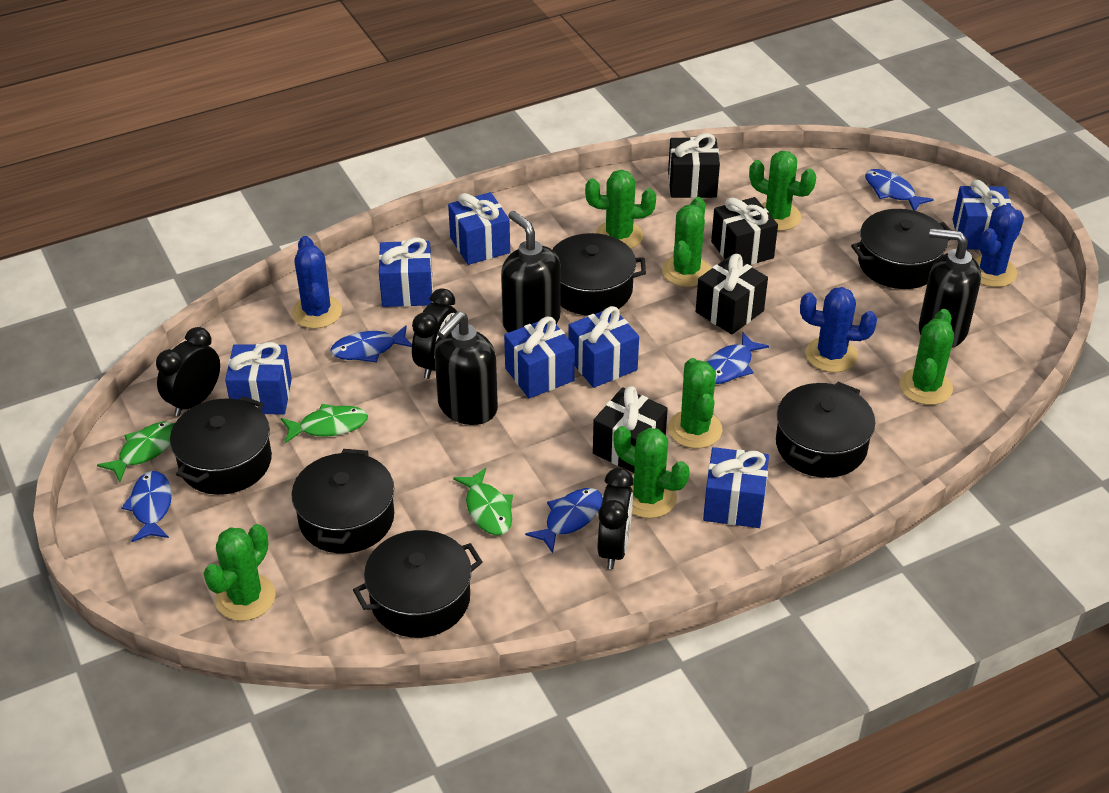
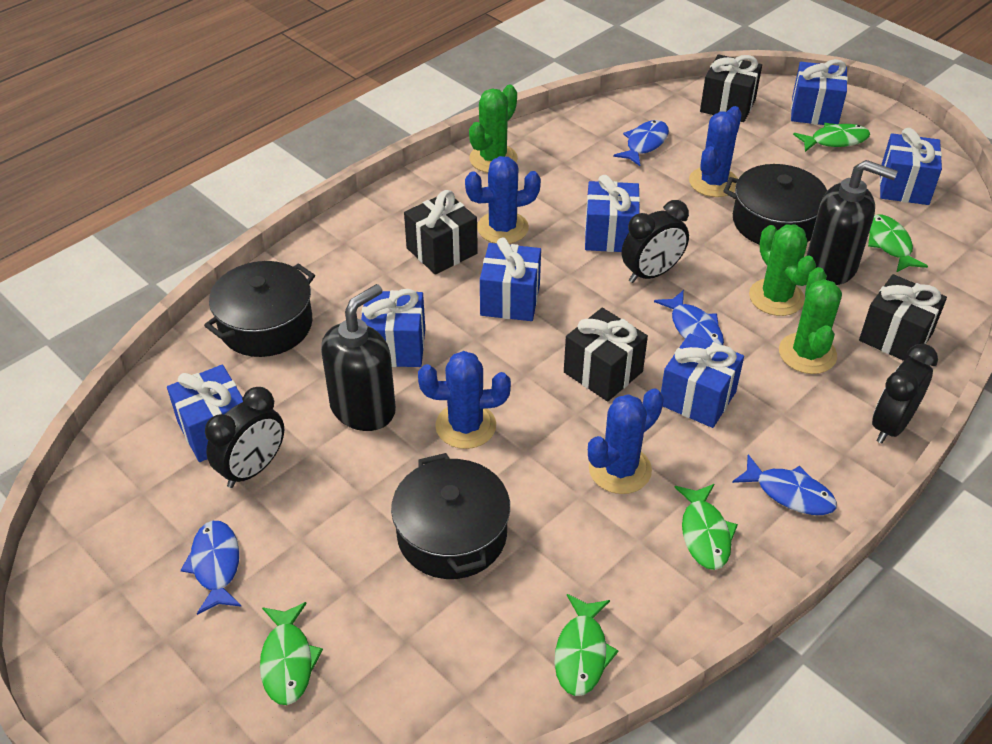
black pot: [170,396,272,495] [291,449,394,554] [353,530,482,638] [552,233,646,315] [776,382,875,478] [851,209,950,289] = 6 -> [204,261,315,357] [391,453,510,579] [723,164,827,245] = 3
black soap dispenser: [434,311,498,425] [501,211,561,333] [919,228,981,348] = 3 -> [321,284,396,431] [807,160,898,285] = 2
blue cactus: [292,236,342,329] [800,287,877,373] [974,205,1024,287] = 3 -> [418,351,511,449] [465,156,541,244] [588,388,664,494] [689,106,742,197] = 4
blue fish: [122,471,172,542] [330,325,412,363] [525,488,603,553] [707,332,769,384] [865,169,934,211] = 5 -> [181,521,242,615] [613,120,669,166] [654,290,724,345] [732,454,837,515] = 4
green cactus: [203,524,276,621] [585,170,656,249] [613,426,690,518] [662,197,711,287] [668,358,723,448] [749,151,816,231] [899,309,954,405] = 7 -> [469,85,518,173] [749,224,816,316] [779,267,842,374] = 3
green fish: [97,421,175,482] [281,404,368,443] [453,468,513,535] = 3 -> [260,602,323,705] [554,594,619,696] [674,484,738,570] [793,123,870,152] [868,214,928,273] = 5

